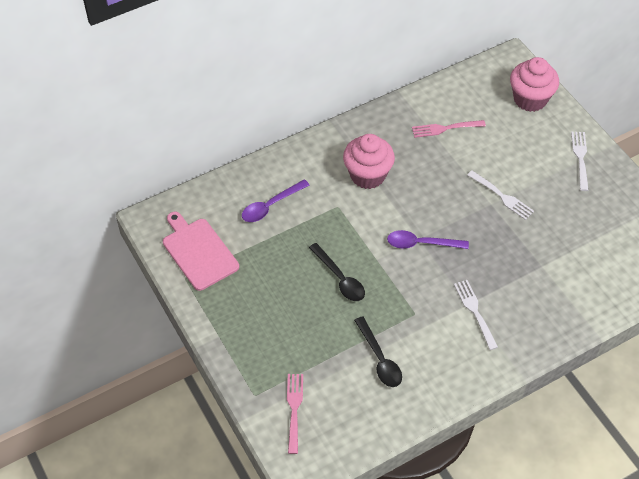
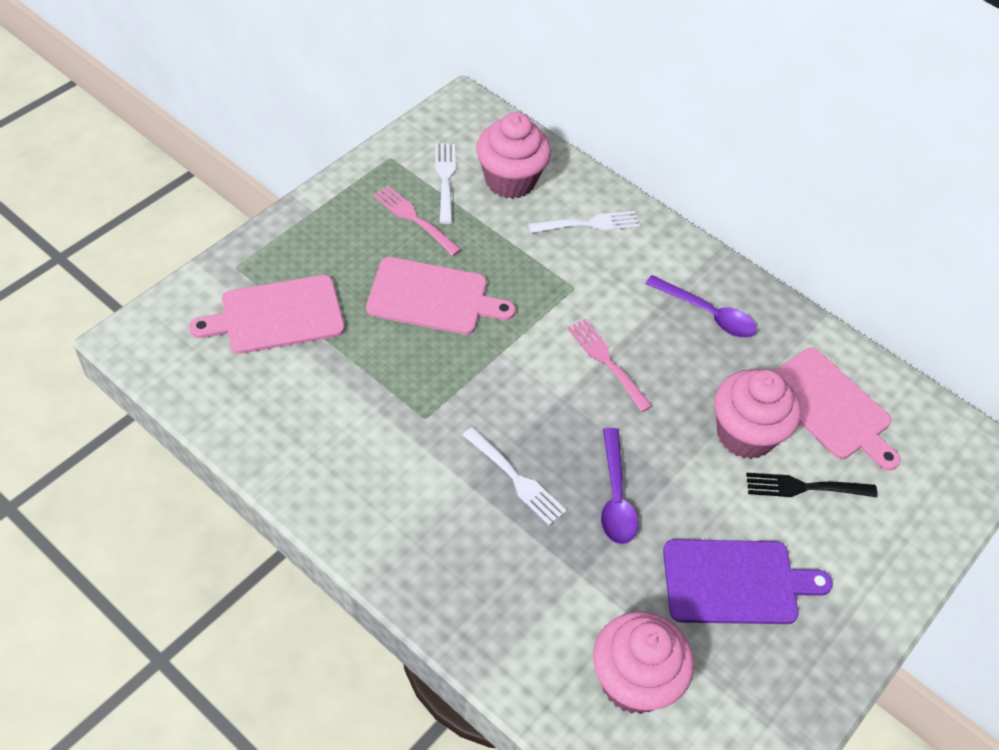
black fork: none = 0 -> [746,473,878,497] = 1
black spoon: [309,243,365,301] [354,316,402,387] = 2 -> none = 0
pink cupcake: [343,134,395,189] [510,57,559,112] = 2 -> [476,112,551,199] [593,612,694,714] [714,369,801,459] = 3
pink cutting board: [163,212,239,291] = 1 -> [189,275,345,354] [366,257,516,335] [774,348,901,470] = 3
purple cutting board: none = 0 -> [663,539,833,624] = 1

